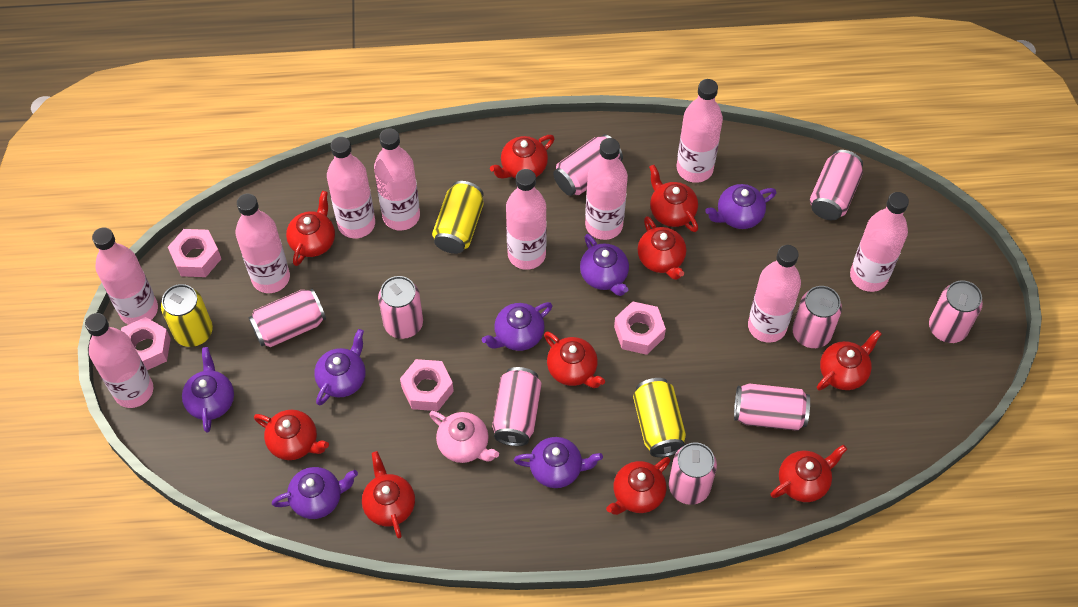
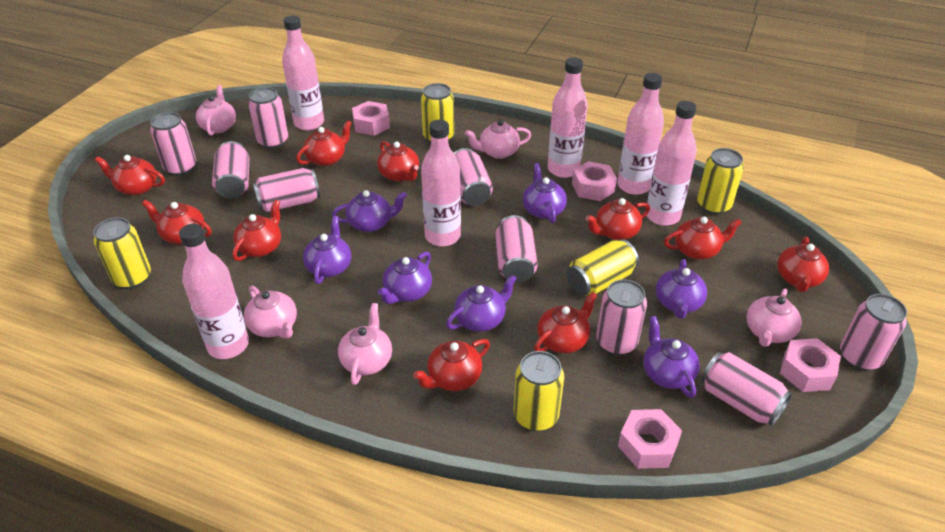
pink bottle: [85,313,153,408] [92,227,158,325] [236,194,290,293] [327,137,375,238] [374,128,420,231] [506,169,547,270] [585,138,628,240] [677,79,723,183] [748,245,801,343] [850,192,909,292] = 10 -> [179,224,249,359] [282,15,324,130] [421,120,461,246] [547,57,588,178] [618,73,664,195] [646,101,697,226] = 6
pink teapot: [429,411,499,463] = 1 -> [196,85,236,136] [244,286,297,339] [338,303,392,385] [465,120,531,159] [746,289,802,347] = 5
yellow can: [161,284,213,347] [432,181,484,254] [633,378,686,457] = 3 -> [93,217,151,289] [421,83,454,143] [514,351,564,431] [567,239,639,296] [697,148,744,215] = 5

